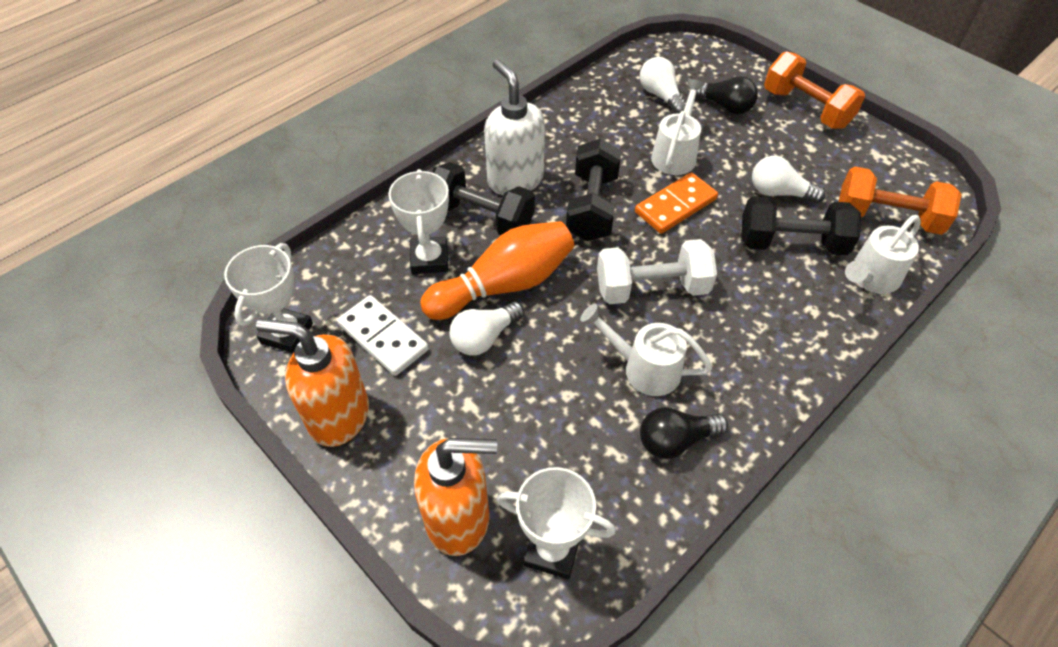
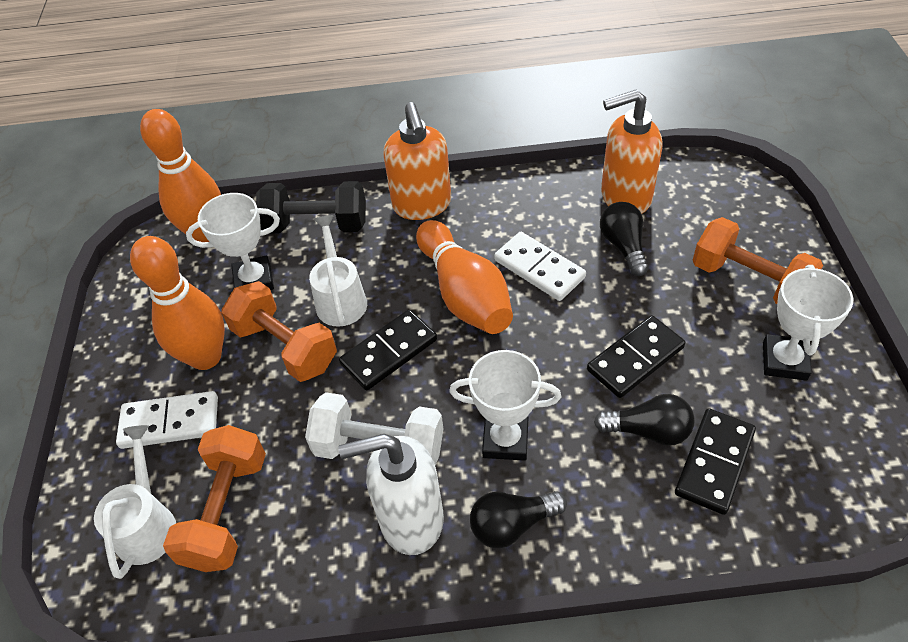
black domino: none = 0 -> [339,310,437,390] [587,315,685,398] [675,408,756,515] = 3
black dumbbell: [432,162,535,235] [566,138,621,241] [741,196,861,255] = 3 -> [256,181,366,234] = 1
black light bulb: [640,407,728,459] [695,76,758,114] = 2 -> [470,491,567,548] [594,394,695,446] [600,202,649,276] = 3
orange bowling pin: [420,221,574,320] = 1 -> [130,236,225,370] [140,109,221,242] [416,220,513,334] = 3
orange domino: [635,172,718,234] = 1 -> none = 0
orange dumbbell: [764,51,865,129] [839,167,962,235] = 2 -> [163,425,266,572] [221,281,337,382] [693,217,823,304] = 3
white domino: [337,295,429,376] = 1 -> [116,391,218,449] [494,232,586,301] = 2
white light bulb: [449,302,524,356] [640,57,686,114] [752,156,825,203] = 3 -> none = 0
white watering can: [580,304,712,396] [651,79,705,175] [845,215,921,294] = 3 -> [94,425,176,579] [309,215,367,327] = 2

